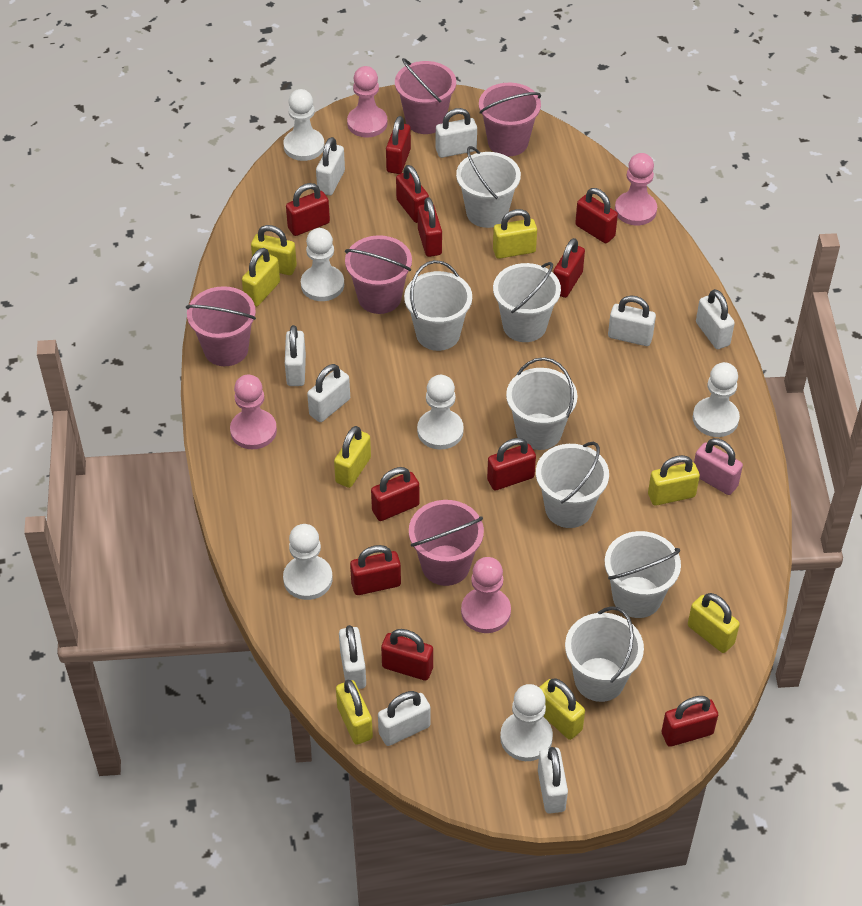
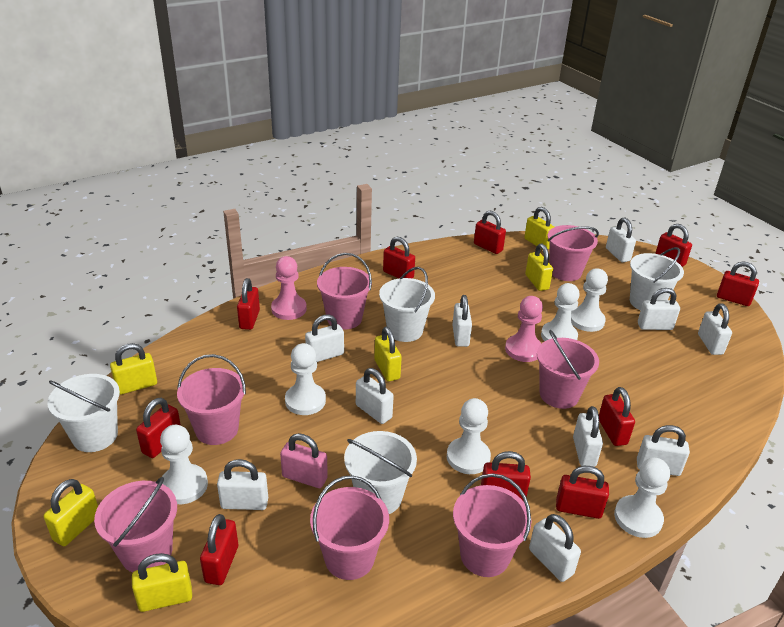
pink bucket: [186,286,256,366] [345,235,412,314] [395,58,456,134] [409,500,484,586] [479,83,541,156] = 5 -> [94,477,177,573] [177,354,246,445] [310,475,389,580] [317,253,372,330] [453,474,532,577] [537,330,599,409] [548,225,599,281] = 7
pink pawn: [230,375,277,449] [347,66,388,137] [461,557,511,633] [615,153,657,225] = 4 -> [271,256,307,320] [505,296,543,362] = 2
red padlock: [286,183,330,236] [350,545,401,595] [371,467,420,521] [381,629,433,681] [386,116,411,174] [396,165,429,223] [418,197,442,257] [487,438,536,490] [553,238,585,298] [575,188,618,243] [662,696,718,747] = 11 -> [136,398,181,458] [200,514,238,585] [237,278,260,330] [383,237,415,279] [474,211,506,254] [481,451,531,500] [556,466,609,519] [599,387,635,446] [655,224,692,267] [717,262,759,306] = 10
white bucket: [404,260,472,351] [456,146,521,228] [493,262,561,342] [506,357,578,450] [536,442,609,528] [565,606,644,702] [605,531,681,618] = 7 -> [48,374,120,452] [344,431,417,514] [379,267,435,342] [630,247,684,310] = 4
white padlock: [285,325,306,386] [307,364,350,422] [316,137,345,195] [339,625,366,689] [378,691,430,746] [436,108,477,158] [538,747,568,814] [608,295,656,346] [696,289,735,349] = 9 -> [217,459,268,510] [305,314,344,362] [356,368,394,424] [452,295,472,347] [529,514,581,582] [573,406,603,467] [606,218,636,262] [637,425,690,476] [638,288,680,330] [698,303,732,355] = 10
yellow padlock: [242,248,280,307] [251,225,297,275] [334,426,371,488] [336,680,373,745] [493,209,537,259] [539,679,585,740] [648,455,700,506] [688,593,740,653] = 8 -> [44,479,98,546] [110,343,157,395] [132,553,192,612] [374,327,402,382] [524,207,554,249] [525,244,553,291] = 6

